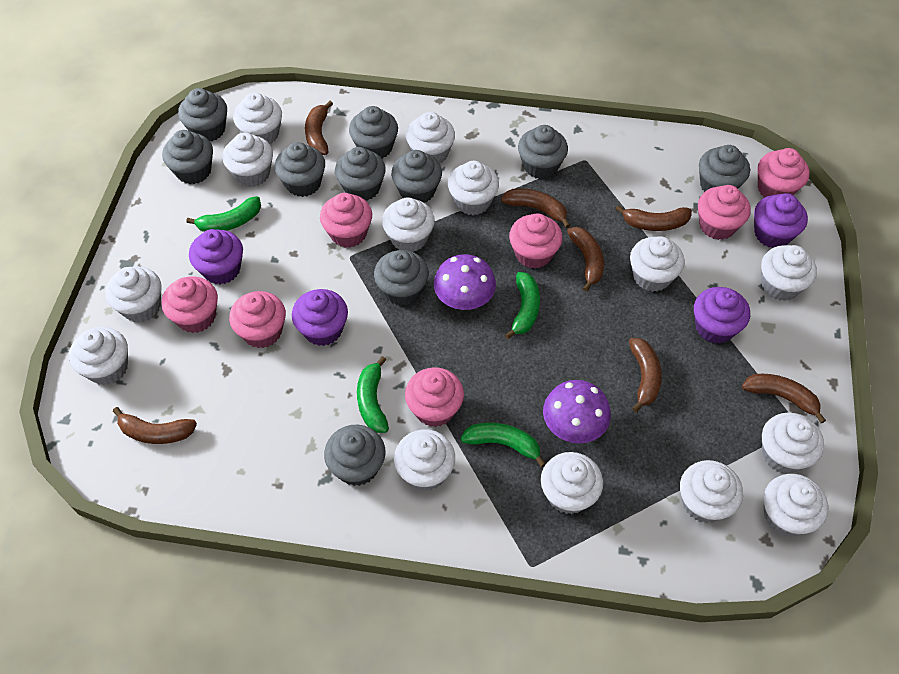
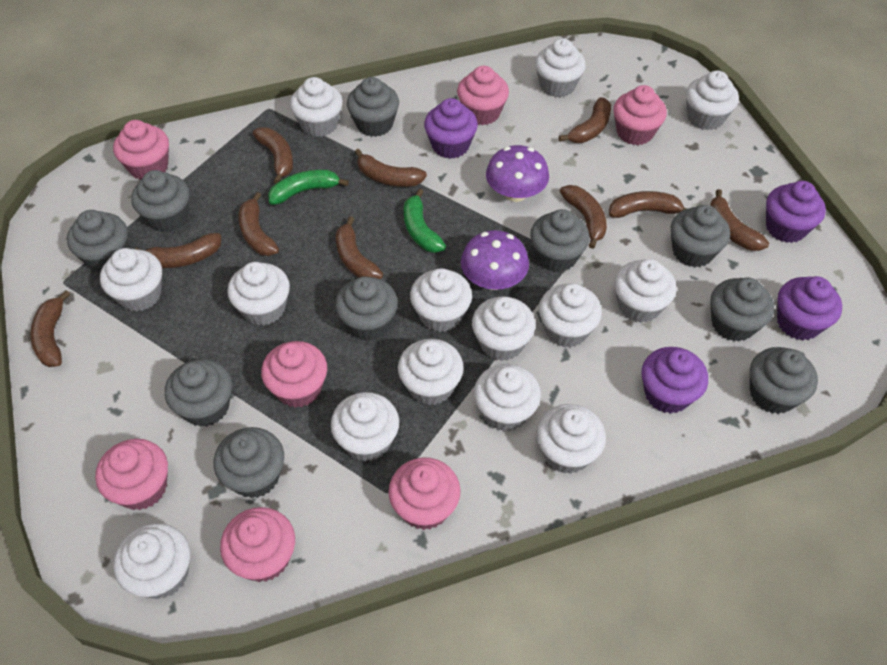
brown banana: [113,407,197,444] [305,101,333,155] [501,188,570,228] [567,227,604,292] [615,205,692,231] [629,338,662,412] [742,374,826,423] = 7 -> [30,290,70,367] [135,233,221,268] [238,192,279,256] [253,127,293,183] [336,217,383,279] [355,149,427,187] [559,97,611,143] [560,185,607,249] [609,191,687,218] [710,189,769,251] = 10
green banana: [186,196,261,232] [357,356,389,433] [461,423,546,467] [505,272,540,339] = 4 -> [268,169,349,205] [404,189,446,253] = 2

